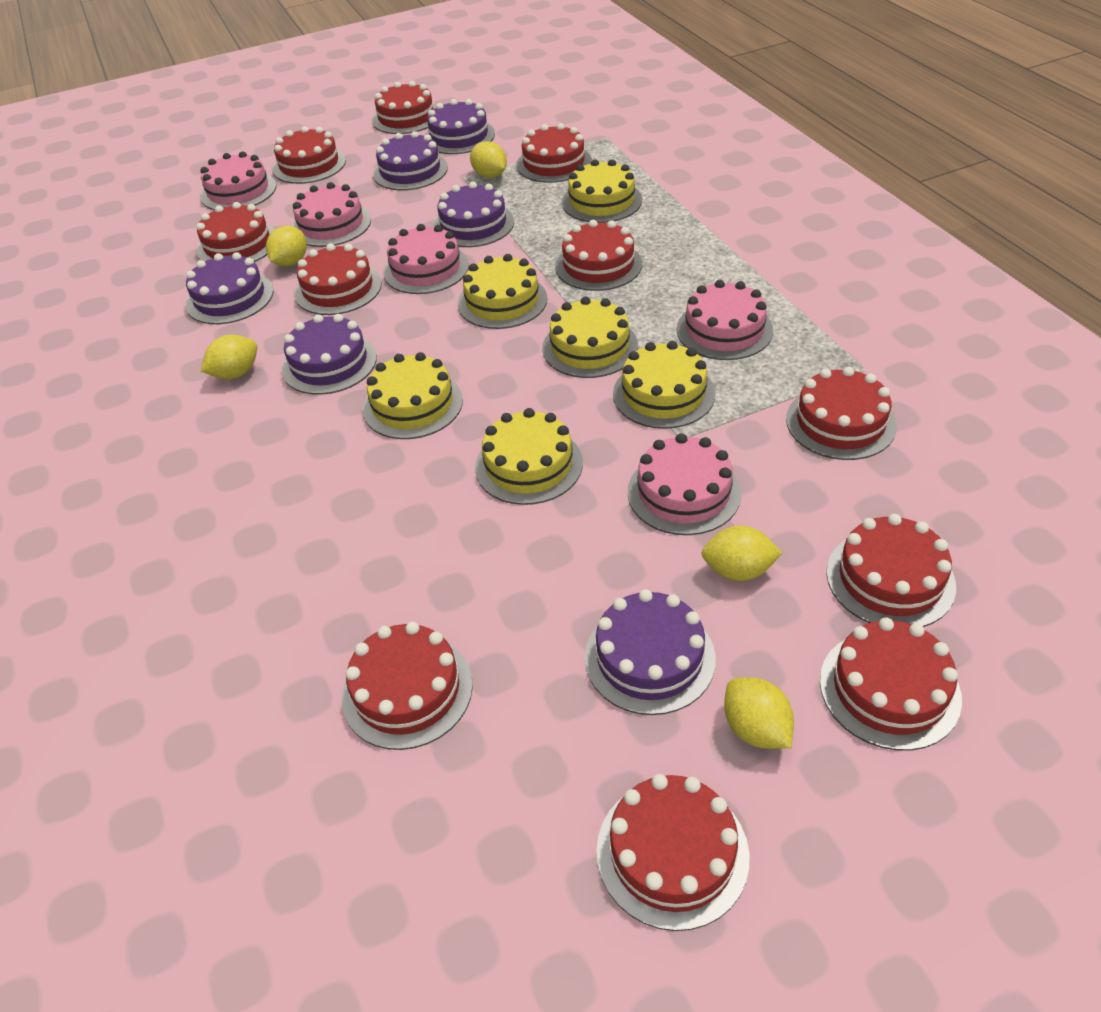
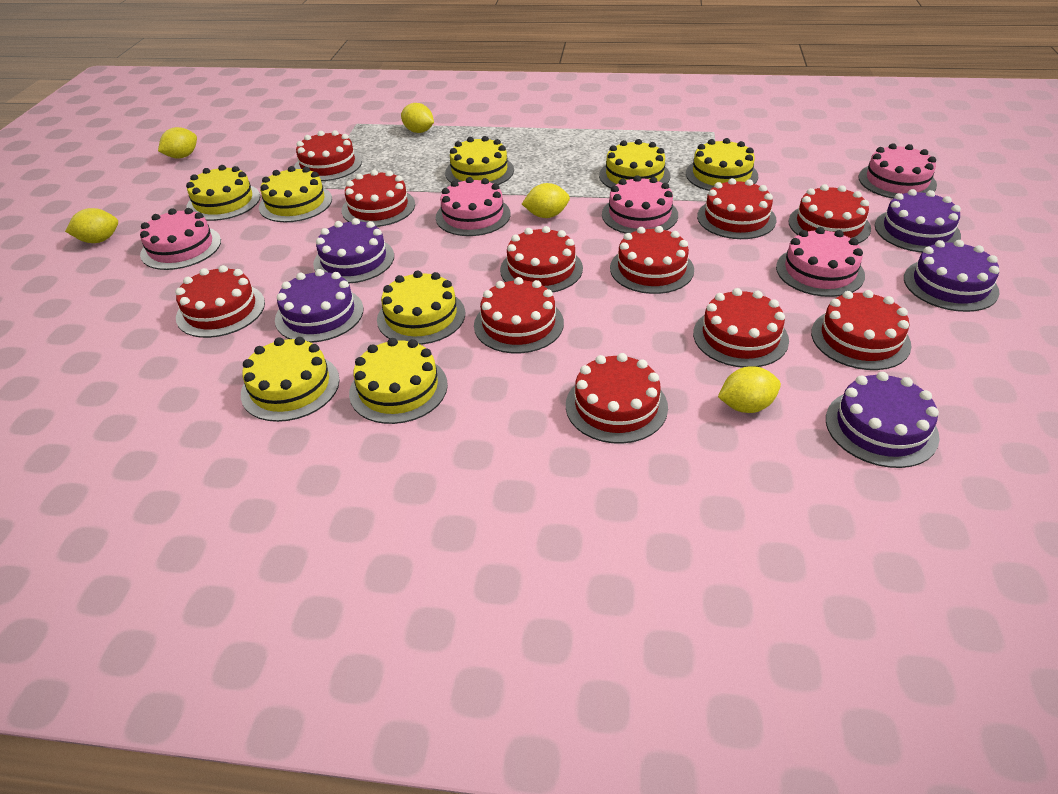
purple cake: [186,252,274,324] [281,314,377,395] [373,131,448,190] [424,99,495,154] [433,182,514,247] [585,589,716,715] = 6 -> [275,269,363,343] [313,218,394,283] [826,372,939,468] [875,189,961,253] [904,240,1000,312] = 5
yellow cake: [363,352,463,439] [458,254,547,329] [475,408,583,505] [542,297,638,378] [562,159,642,223] [613,341,715,429] = 6 -> [186,165,260,221] [241,337,340,422] [259,166,332,222] [349,338,448,424] [377,270,465,345] [445,136,514,185] [599,139,670,188] [686,138,758,191] = 8

